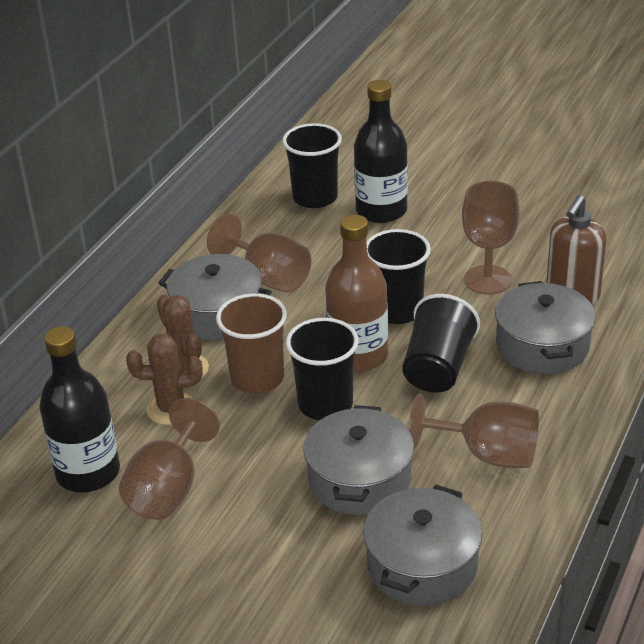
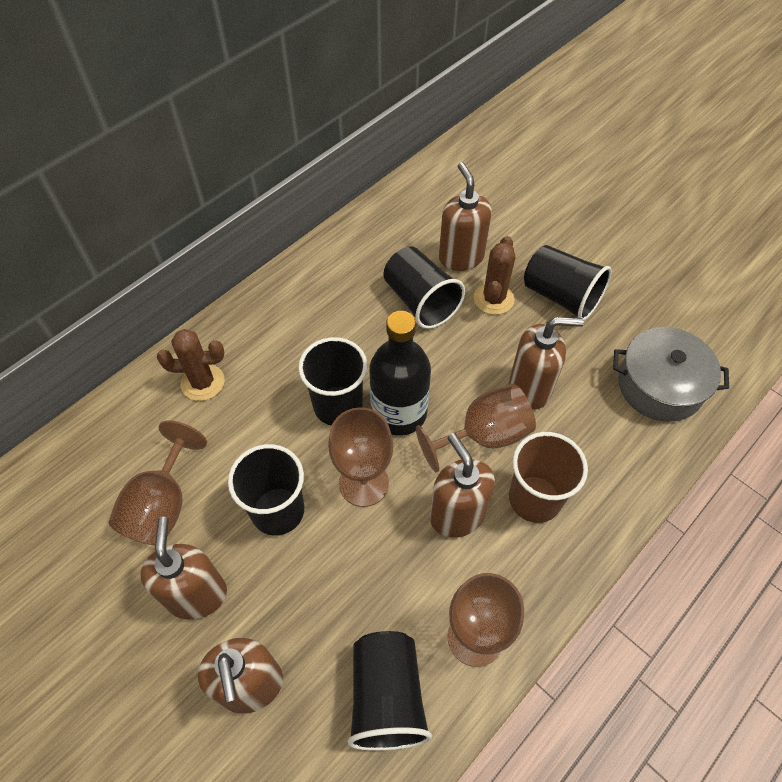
black bottle: [39,326,120,493] [354,80,408,223] = 2 -> [370,311,431,436] = 1
black cup: [282,123,342,208] [286,318,359,420] [366,229,431,324] [402,294,480,393] = 4 -> [228,444,304,536] [298,337,368,426] [347,631,432,751] [383,246,465,329] [524,245,612,320] = 5
brown bottle: [325,214,388,372] = 1 -> none = 0
brown soap dispenser: [546,195,606,304] = 1 -> [140,517,227,620] [198,638,283,714] [430,433,495,538] [439,162,492,271] [509,317,584,410] = 5
grey pot: [159,254,272,340] [303,405,414,515] [363,485,482,606] [495,281,595,374] = 4 -> [613,327,729,422] = 1

